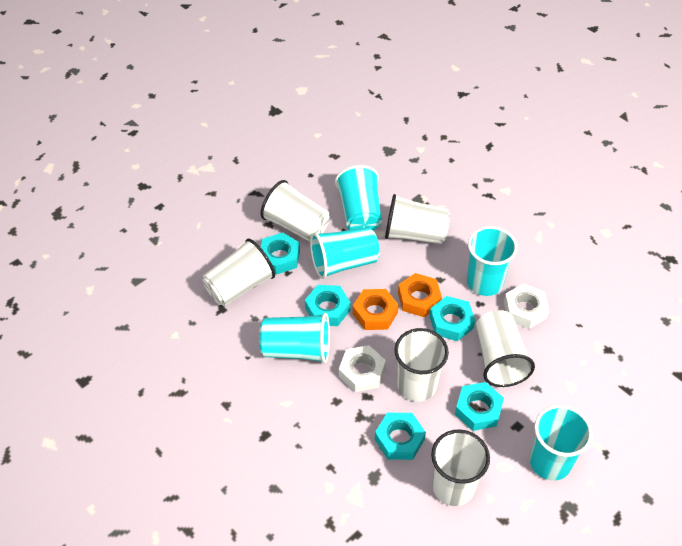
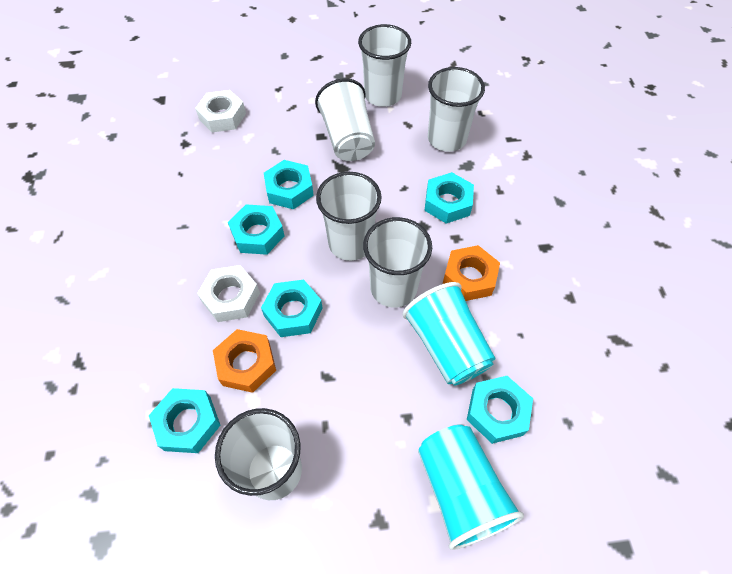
turquoise cup: [259,313,330,364] [310,227,380,279] [335,165,382,230] [467,226,518,296] [529,405,593,480] = 5 -> [402,282,496,386] [418,425,524,550] = 2
turquoise nut: [261,232,300,275] [305,285,351,326] [375,413,426,460] [429,296,475,341] [455,382,504,431] = 5 -> [149,388,221,453] [228,204,285,255] [261,280,323,337] [264,160,314,209] [424,172,474,224] [467,376,533,444] = 6

